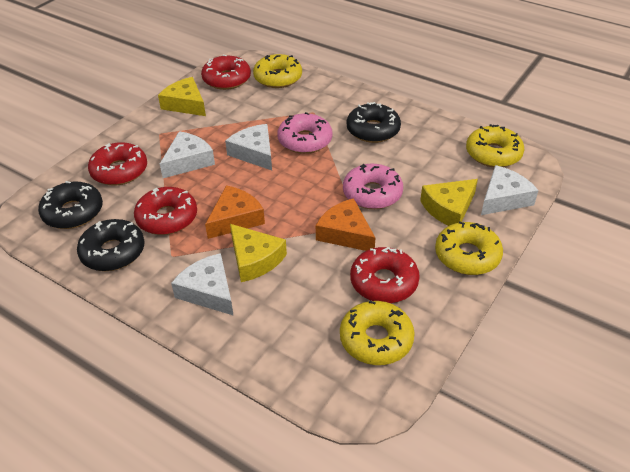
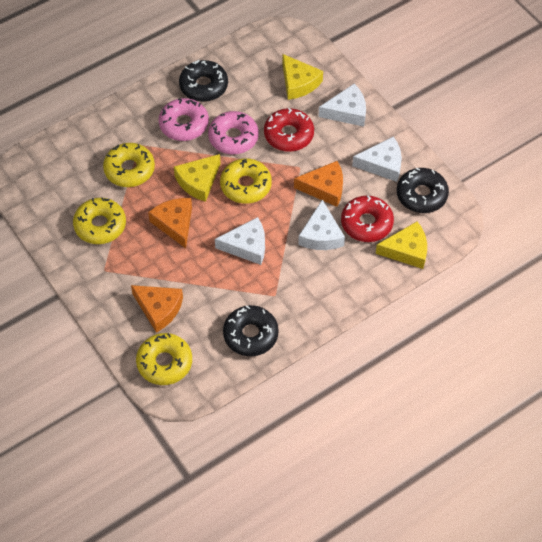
orange cheese: [205,185,265,239] [316,198,375,251] = 2 -> [131,285,183,333] [148,198,192,248] [294,161,343,207] = 3
red donut: [88,142,147,186] [134,187,197,235] [201,55,251,90] [350,247,420,303] = 4 -> [264,108,314,152] [341,196,394,242] = 2

